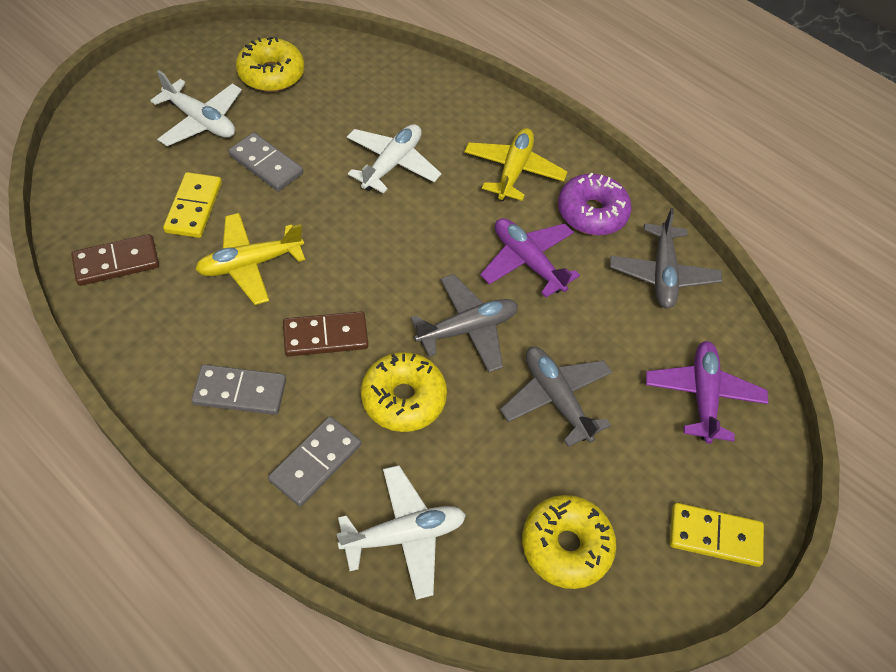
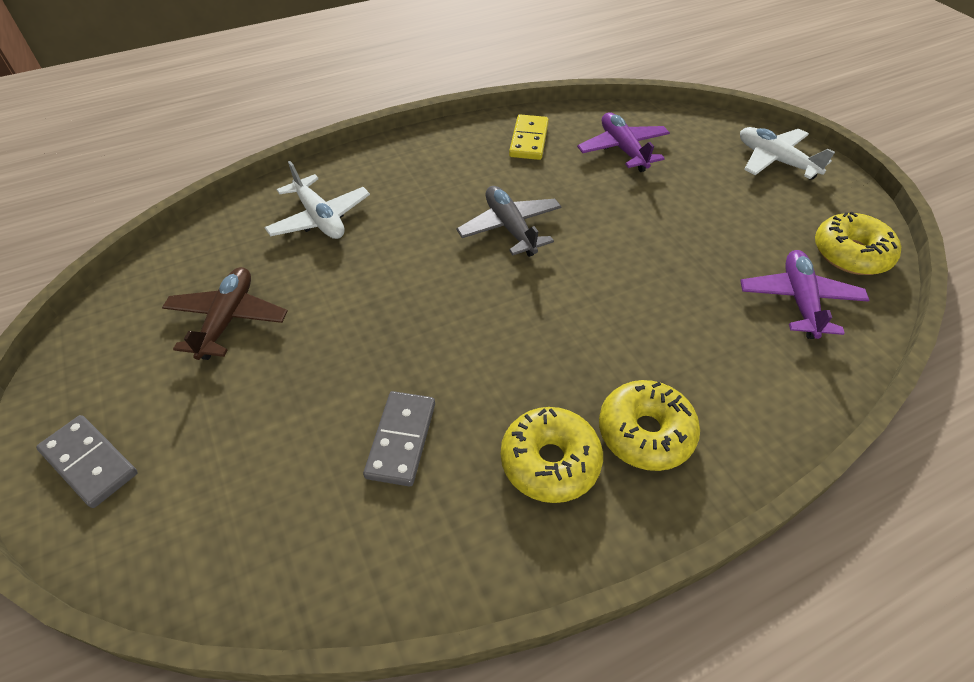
brown domino: [71,234,159,286] [283,311,368,357] = 2 -> none = 0
brown plane: none = 0 -> [162,267,287,360] = 1
grey domino: [191,364,286,415] [228,132,303,191] [268,416,361,507] = 3 -> [36,415,138,508] [363,391,435,486] = 2
grey plane: [411,274,518,372] [500,347,612,447] [610,208,722,309] = 3 -> [456,186,562,257] = 1
purple donut: [558,172,631,235] = 1 -> none = 0
white plane: [150,70,242,146] [337,465,466,600] [347,124,442,193] = 3 -> [264,161,370,239] [740,127,835,180] = 2
yellow domino: [163,172,222,238] [670,503,764,567] = 2 -> [509,114,549,160] = 1
yellow plane: [195,213,305,305] [464,128,568,201] = 2 -> none = 0

